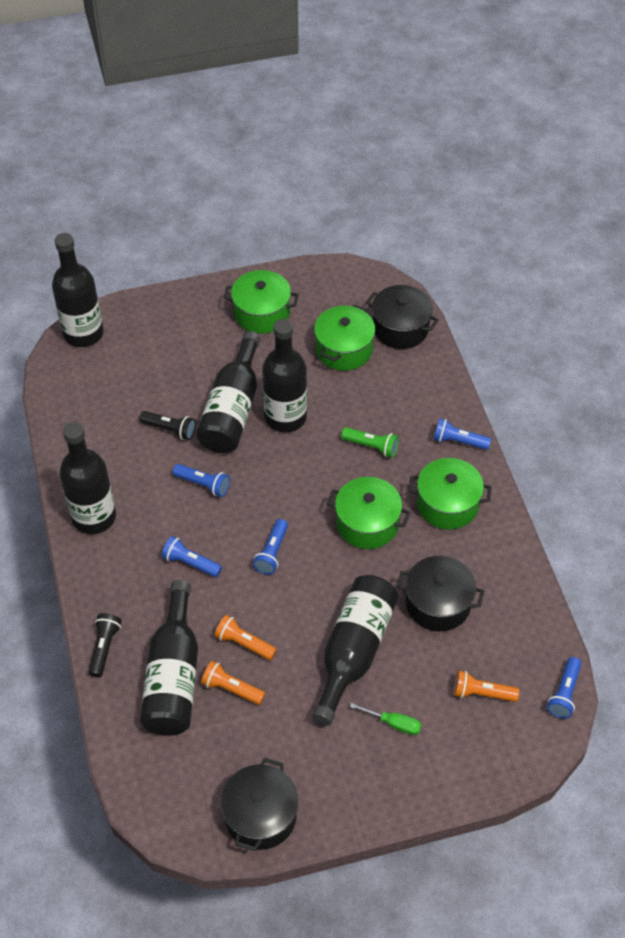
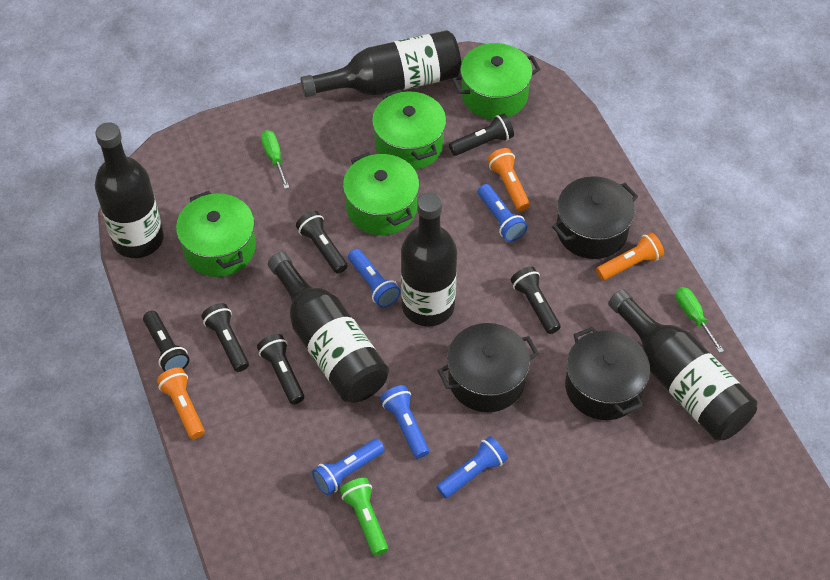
black bottle: [52,233,104,347] [60,422,116,534] [140,580,198,736] [196,331,260,453] [262,319,307,432] [312,575,398,726] = 6 -> [95,122,164,258] [268,252,389,403] [301,30,461,97] [401,192,457,327] [608,289,757,440] = 5
black flashlight: [88,613,122,678] [139,411,196,440] = 2 -> [143,311,190,372] [201,303,249,372] [257,334,304,405] [296,211,348,274] [449,113,514,156] [511,266,561,334] = 6
green screwdriver: [350,703,422,735] = 1 -> [261,130,289,189] [675,287,724,353] = 2

